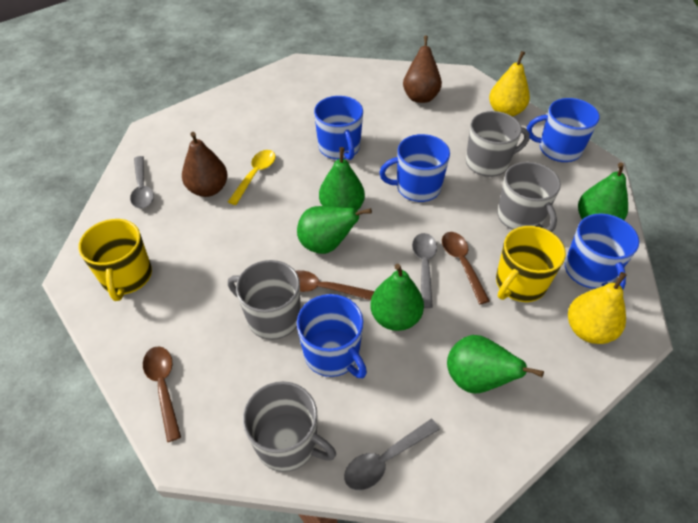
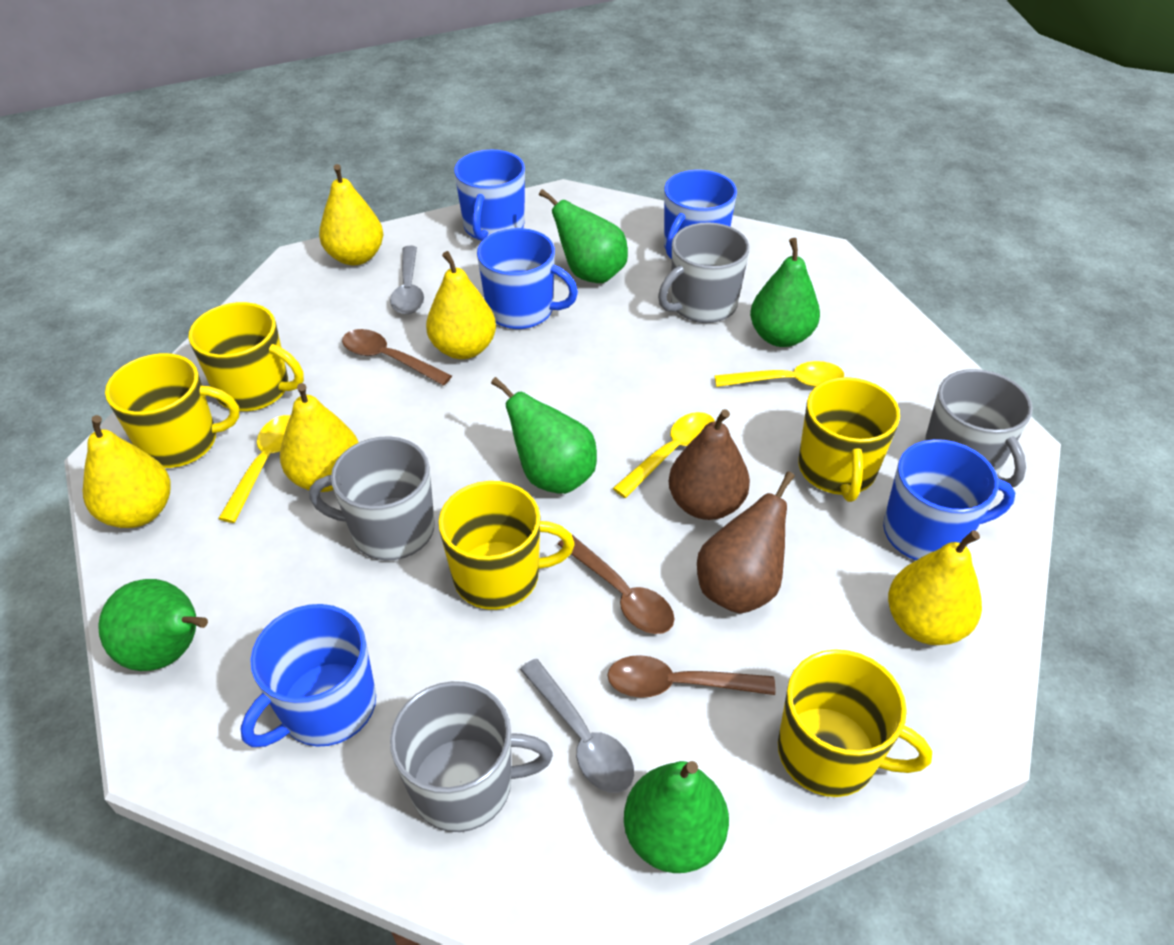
grey spoon: [130,156,154,209] [344,419,440,490] [412,233,437,308] = 3 -> [390,246,424,314] [520,659,634,793] = 2
yellow mug: [78,219,152,301] [496,226,566,302] = 2 -> [105,353,239,468] [188,302,304,411] [438,481,575,610] [778,649,932,797] [799,377,900,502] = 5
yellow pear: [489,51,530,117] [568,272,627,344] = 2 -> [83,415,171,528] [280,383,359,492] [319,164,384,265] [426,251,496,359] [888,530,982,645] = 5
yellow spoon: [228,150,276,205] = 1 -> [218,415,290,523] [613,412,715,498] [715,361,844,387] = 3

